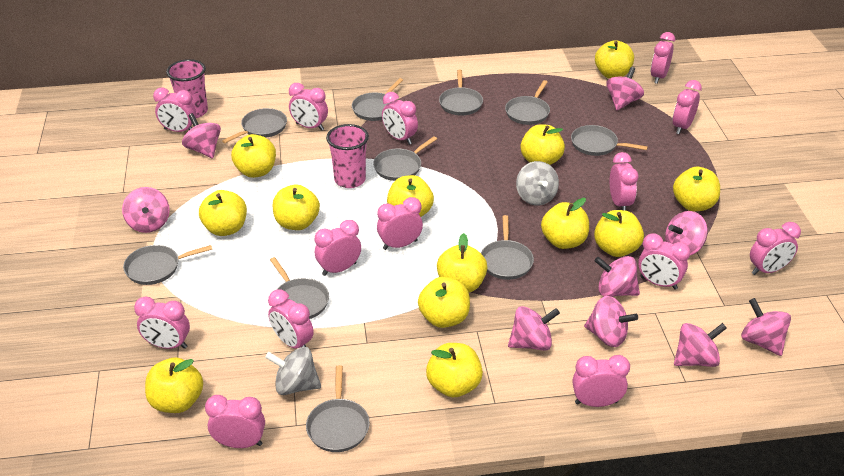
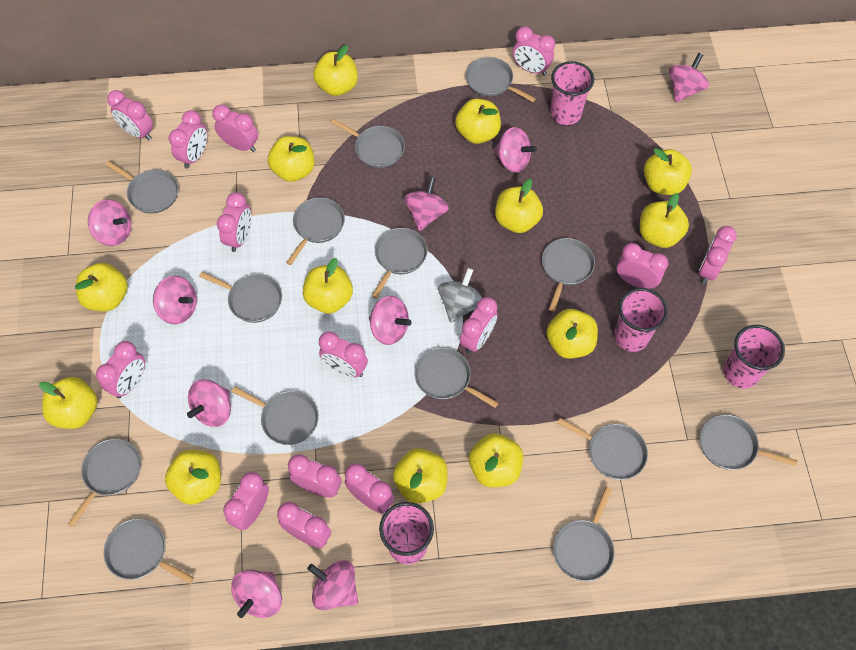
grey pan: [123,245,212,285] [222,108,287,143] [270,257,329,319] [306,365,370,452] [352,78,403,121] [373,136,437,181] [439,70,483,116] [481,215,534,280] [505,80,550,125] [571,125,648,156] = 10 -> [68,439,141,527] [104,518,194,584] [105,161,178,214] [199,272,282,323] [231,386,319,445] [286,197,345,265] [331,119,405,168] [372,228,428,299] [414,347,499,408] [465,57,536,102] [542,238,595,311] [553,486,615,581] [557,418,648,480] [700,414,797,470] = 14
grey spinning top: [265,347,321,395] [516,161,559,206] = 2 -> [438,268,482,323] = 1
pink cup: [166,59,208,118] [326,124,369,188] = 2 -> [379,502,434,564] [550,61,594,125] [614,288,668,352] [723,325,785,388] = 4

